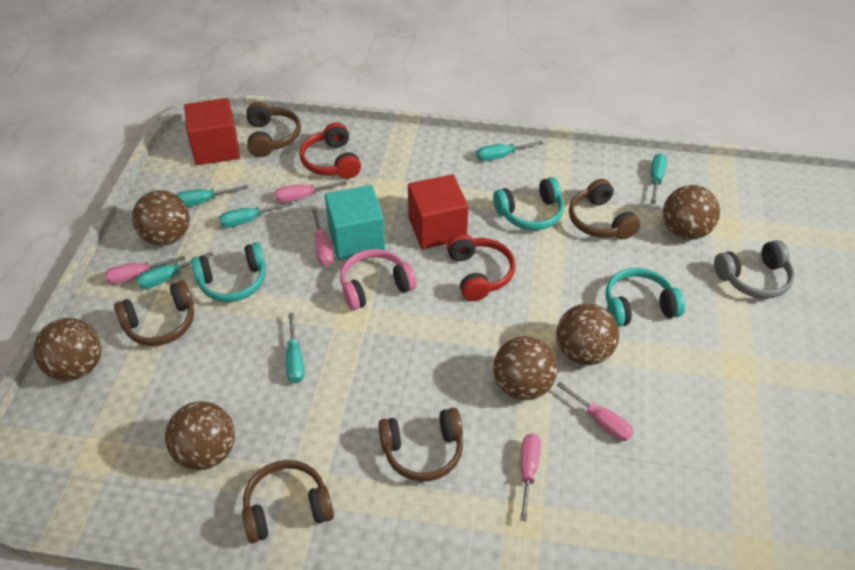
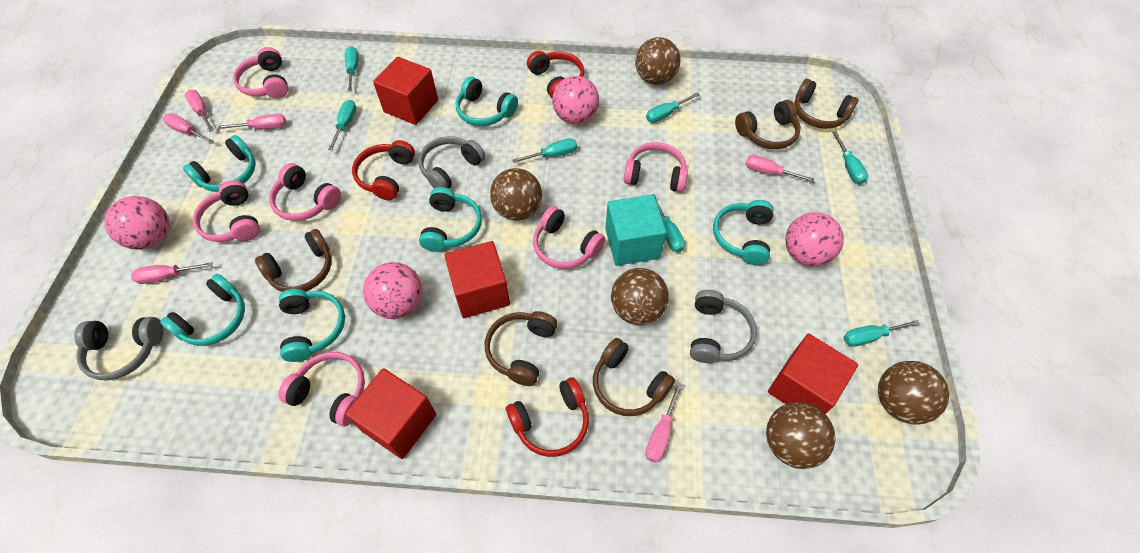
brown ball: [34,318,101,381] [132,190,190,246] [165,401,235,470] [493,336,557,400] [556,303,619,366] [663,185,720,240] = 6 -> [490,168,542,221] [611,268,669,325] [635,37,681,85] [766,402,836,469] [878,361,949,425] = 5
grey headphones: [714,240,795,299] = 1 -> [74,317,164,381] [418,136,485,189] [690,290,757,363] = 3
pink ball: none = 0 -> [105,196,170,250] [363,262,423,319] [552,76,599,124] [785,212,844,267] = 4
pink headphones: [340,249,417,310] = 1 -> [193,180,260,242] [233,47,288,98] [269,163,341,221] [278,352,365,426] [533,206,605,269] [624,142,688,192] = 6
pink screwdriver: [105,256,186,284] [275,181,347,203] [312,209,334,266] [520,434,541,521] [556,382,633,441] = 5 -> [131,262,213,284] [163,113,214,144] [185,90,214,132] [218,114,286,129] [646,382,683,463] [745,155,814,182] = 6
red cube: [184,98,240,165] [408,174,469,249] = 2 -> [345,368,437,459] [373,57,438,125] [444,241,510,318] [768,334,858,414] = 4
red headphones: [300,122,361,179] [447,234,516,301] = 2 -> [352,140,415,200] [506,377,589,457] [527,51,584,98] = 3
turquoise headphones: [191,242,266,302] [493,177,564,230] [606,268,685,327] = 3 -> [160,274,245,346] [183,135,256,192] [279,289,345,362] [419,187,482,252] [456,77,518,126] [713,200,774,265] = 6
turquoise screwdriver: [136,252,214,289] [176,185,248,207] [219,201,293,228] [286,313,304,383] [476,141,543,161] [651,153,667,204] = 6 -> [328,100,356,150] [345,46,359,91] [512,138,577,163] [646,92,700,123] [651,194,685,253] [832,131,868,184] [844,320,920,347] = 7

